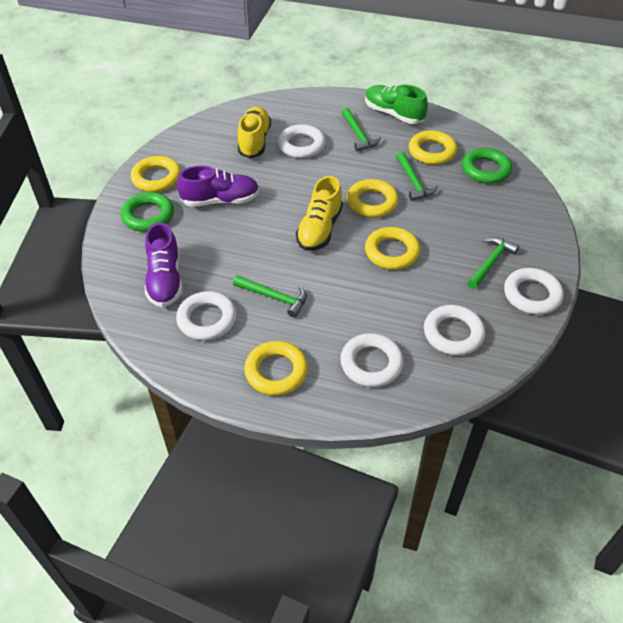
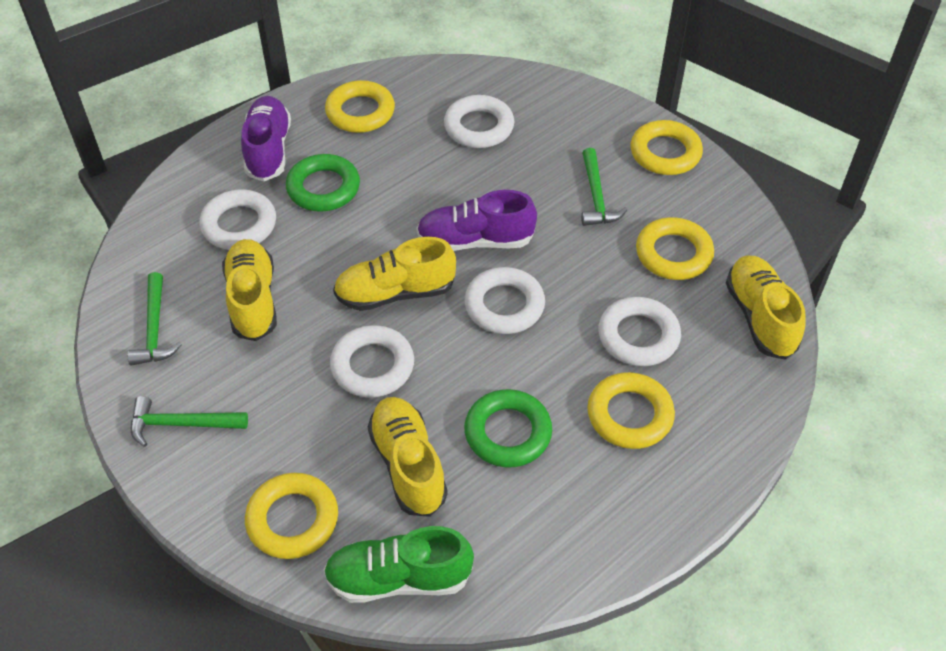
green hammer: [233,275,307,318] [342,108,381,152] [396,152,438,201] [468,237,519,289] = 4 -> [127,272,182,366] [131,396,248,447] [581,148,627,226] = 3
yellow shoe: [238,106,271,158] [296,176,343,251] = 2 -> [222,239,277,341] [333,237,456,311] [368,397,448,517] [726,256,806,360] = 4

